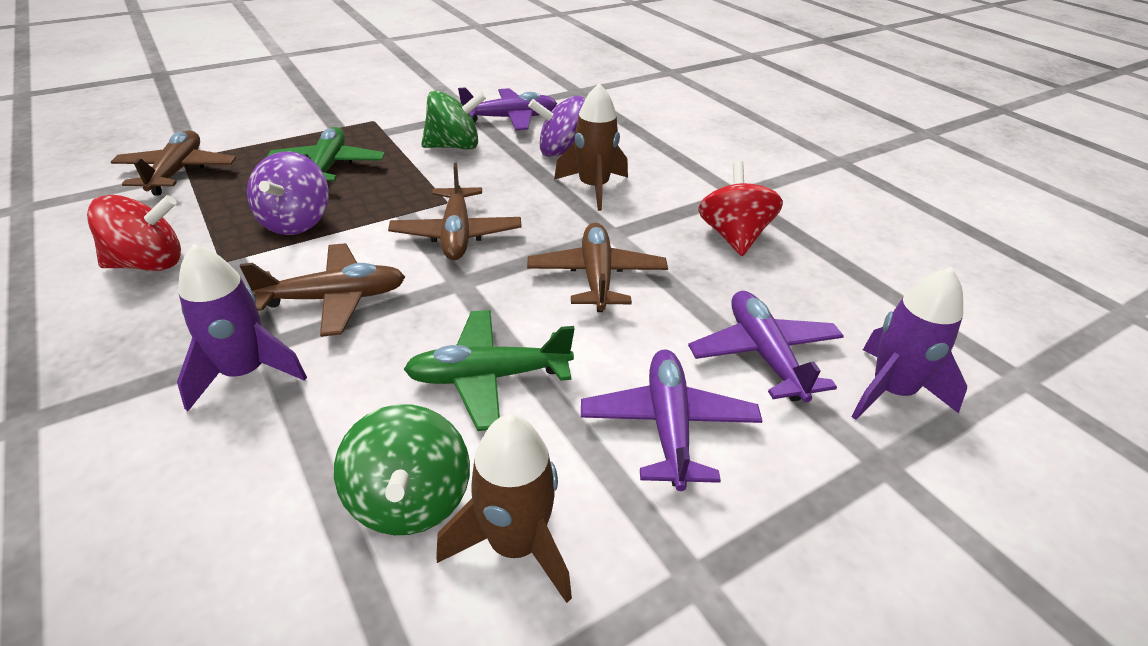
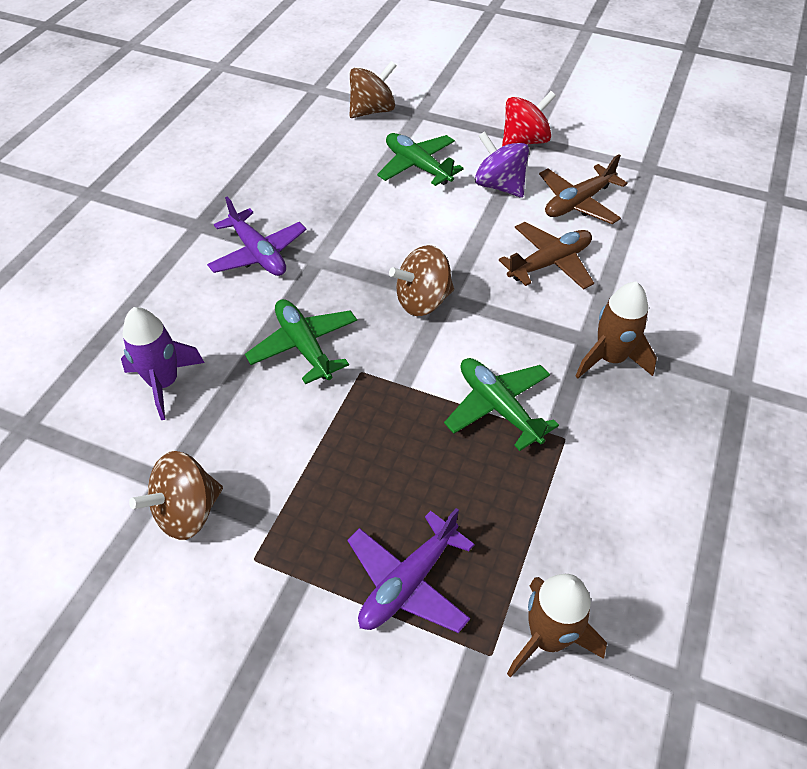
brown plane: [111,130,236,195] [240,243,405,337] [388,163,522,260] [527,223,668,312] = 4 -> [499,222,594,290] [539,154,628,224] = 2
brown spinning top: none = 0 -> [129,451,223,540] [349,61,396,118] [389,245,454,316] = 3
green plane: [266,127,384,181] [404,310,575,431] = 2 -> [245,299,357,384] [377,133,464,186] [444,358,559,451] = 3
green spinning top: [334,404,470,535] [421,90,486,150] = 2 -> none = 0
purple plane: [458,87,557,130] [581,349,762,491] [688,291,844,402] = 3 -> [207,197,306,276] [347,508,475,633] = 2
purple rocket: [177,244,307,411] [851,267,967,420] = 2 -> [121,307,205,420] = 1
purple spinning top: [247,151,329,235] [528,95,585,157] = 2 -> [475,131,529,198] = 1
red spinning top: [87,195,181,271] [698,161,783,256] = 2 -> [502,91,556,147] = 1

